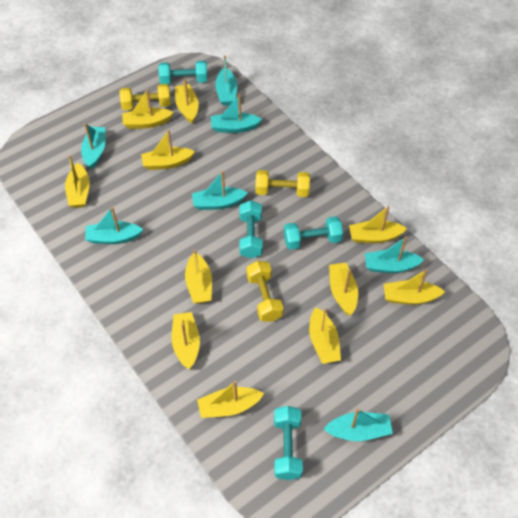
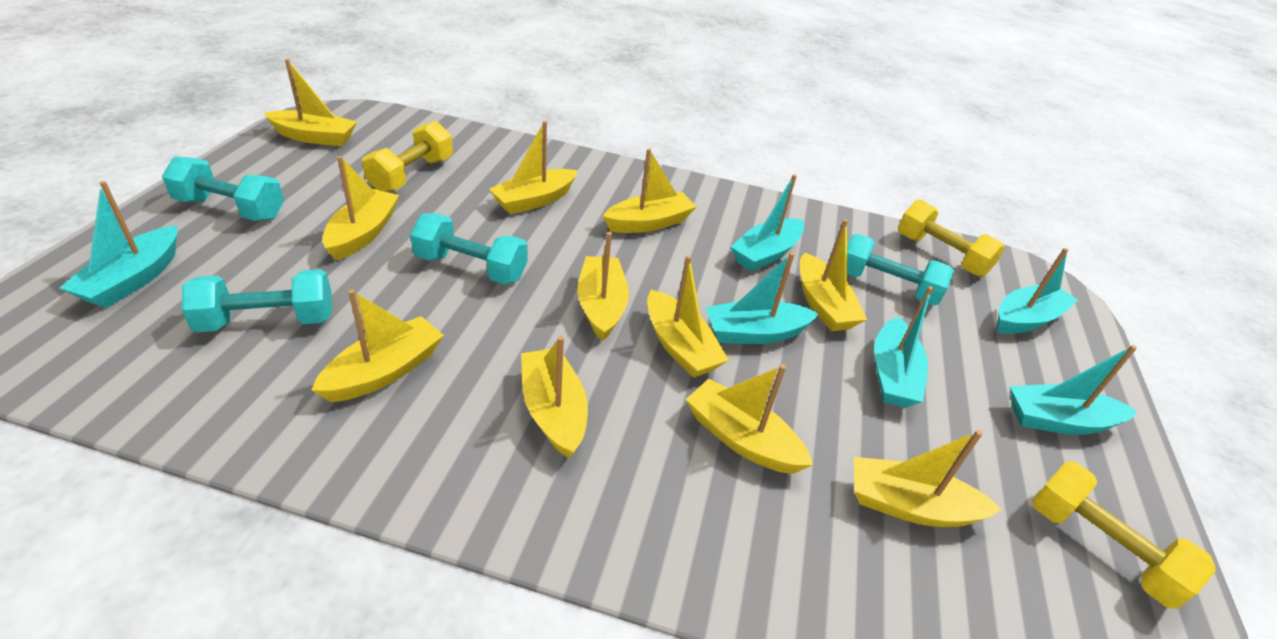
turquoise boat: [81,123,106,169] [85,207,143,244] [192,171,247,210] [211,94,262,133] [215,55,237,106] [324,409,393,441] [365,237,424,273] = 7 -> [60,181,177,308] [705,252,819,344] [731,174,804,271] [874,286,934,408] [997,248,1078,334] [1010,345,1137,435] = 6

